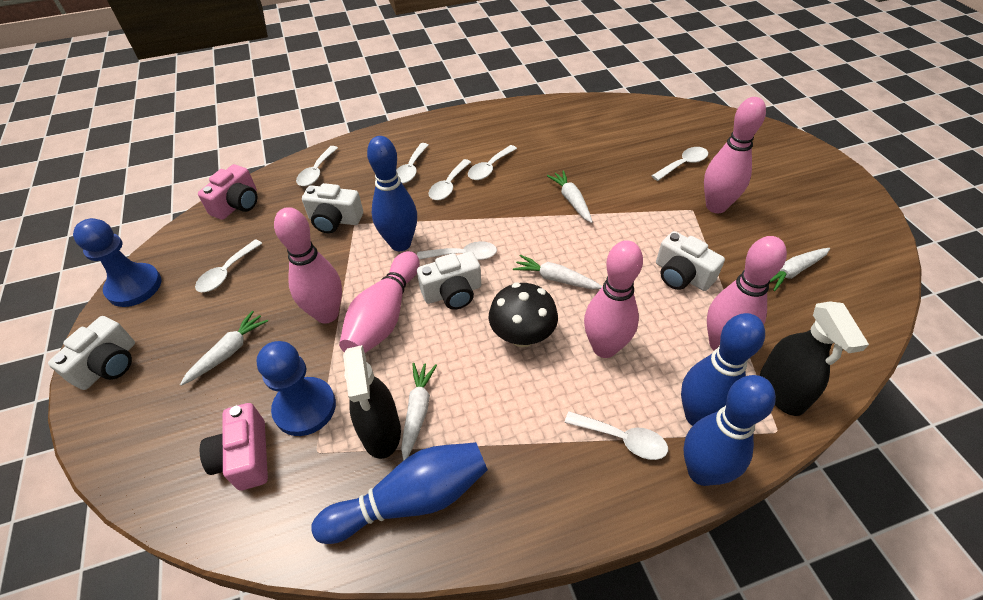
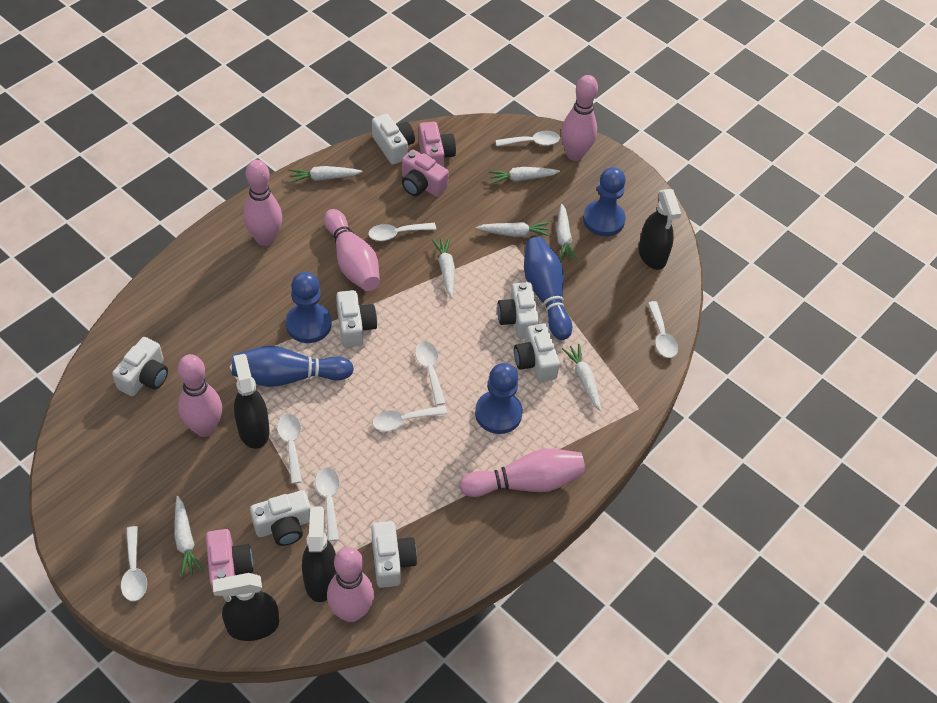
black mushroom: [489,283,558,347] = 1 -> none = 0
black spray bottle: [343,345,401,459] [760,301,869,416] = 2 -> [213,573,279,641] [233,354,270,449] [302,507,337,602] [639,189,681,270] = 4
blue bowling pin: [311,442,488,544] [367,136,417,251] [681,313,765,426] [684,375,776,486] = 4 -> [232,346,354,387] [524,237,572,340] = 2
blue pawn: [73,218,161,307] [256,341,336,436] = 2 -> [286,272,331,343] [475,363,523,434] [583,167,626,236] = 3
pink bowling pin: [274,207,342,324] [339,251,420,353] [584,240,643,358] [704,97,766,213] [707,236,787,350] = 5 -> [178,354,222,437] [243,160,282,246] [324,209,380,291] [327,547,374,622] [459,449,585,497] [561,75,598,161] = 6
pink camera: [198,164,257,220] [200,403,268,491] = 2 -> [206,529,253,597] [402,150,449,197] [418,122,456,167] = 3
white camera: [48,316,135,390] [302,183,363,233] [417,252,481,310] [656,231,725,291] = 4 -> [112,337,168,396] [250,490,311,546] [336,290,377,348] [372,114,415,165] [372,521,417,588] [497,282,539,339] [514,323,560,382] = 7
white carrot: [180,311,268,386] [401,363,437,461] [513,255,603,289] [547,170,593,223] [770,248,830,291] = 5 -> [174,496,203,577] [289,166,363,183] [432,237,455,299] [476,222,550,237] [488,167,560,184] [557,204,577,262] [562,344,601,411] = 7

